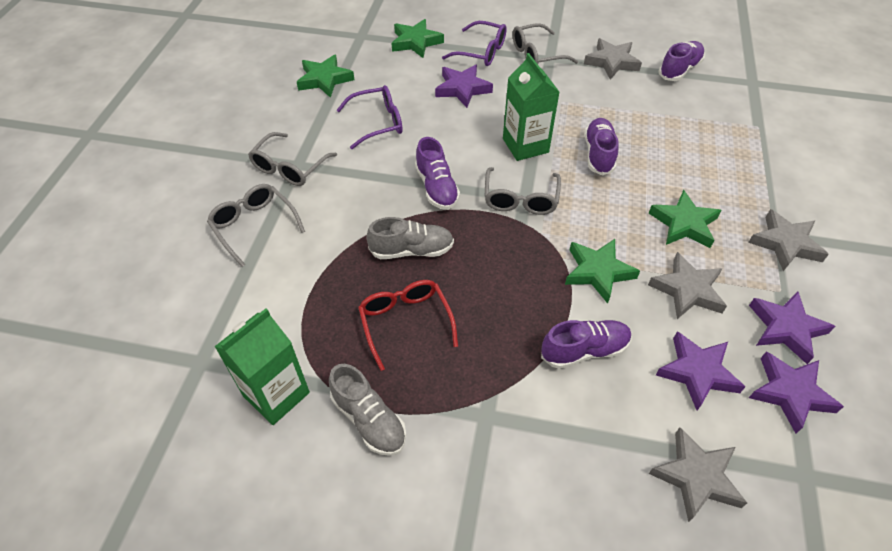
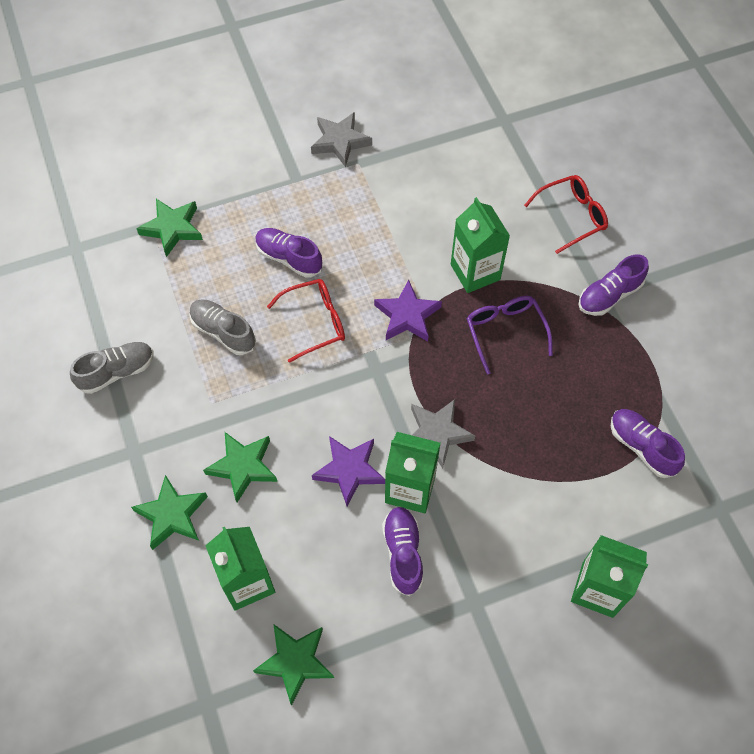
green carton: [214,309,310,425] [503,53,559,161] = 2 -> [205,527,275,611] [385,432,441,513] [451,197,510,293] [571,535,648,618] = 4
grey glasses: [207,184,305,267] [248,132,337,186] [484,167,561,215] [513,23,578,64] = 4 -> none = 0
grey star: [584,38,642,80] [648,252,727,319] [649,427,747,522] [748,209,829,271] = 4 -> [311,112,372,167] [411,399,475,469] = 2
purple glasses: [337,85,403,149] [442,21,507,66] = 2 -> [467,296,553,374] = 1
purple star: [435,64,493,108] [656,331,746,410] [749,292,835,364] [749,351,844,434] = 4 -> [312,436,385,506] [374,279,442,342] = 2
red glasses: [358,280,458,371] = 1 -> [267,279,345,363] [524,175,608,254] = 2

